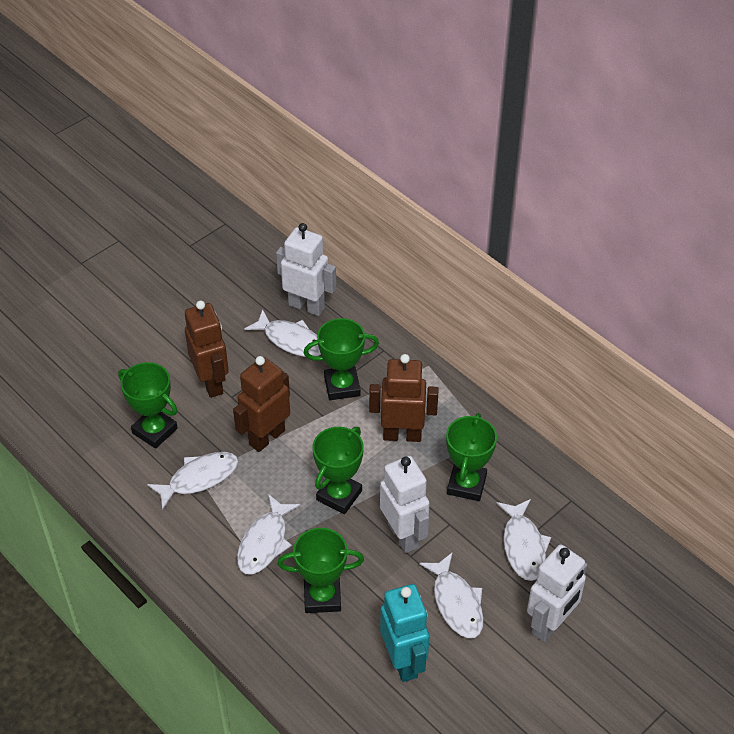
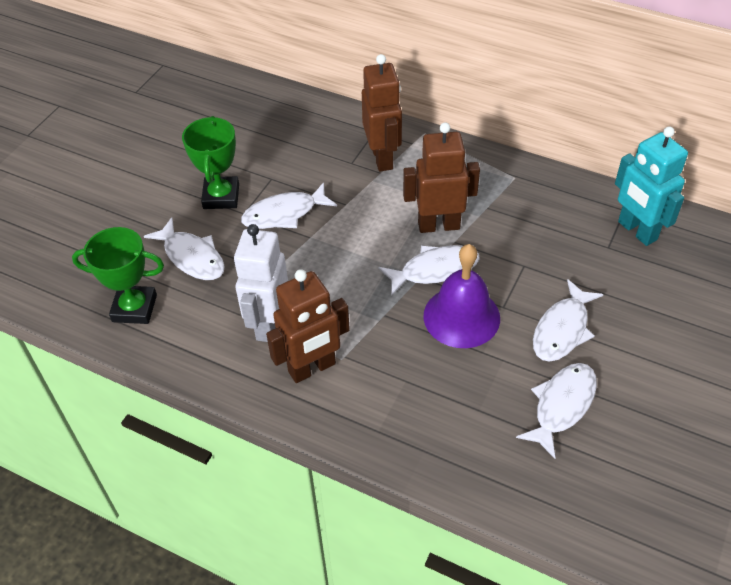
green trophy: [118,362,178,449] [278,528,364,613] [304,318,379,400] [313,427,364,514] [446,413,497,501] = 5 -> [72,227,164,324] [182,116,239,209] = 2
purple bell: none = 0 -> [423,244,500,348] = 1
white robot: [276,223,336,316] [380,456,430,553] [527,544,587,642] = 3 -> [234,224,288,342] = 1

